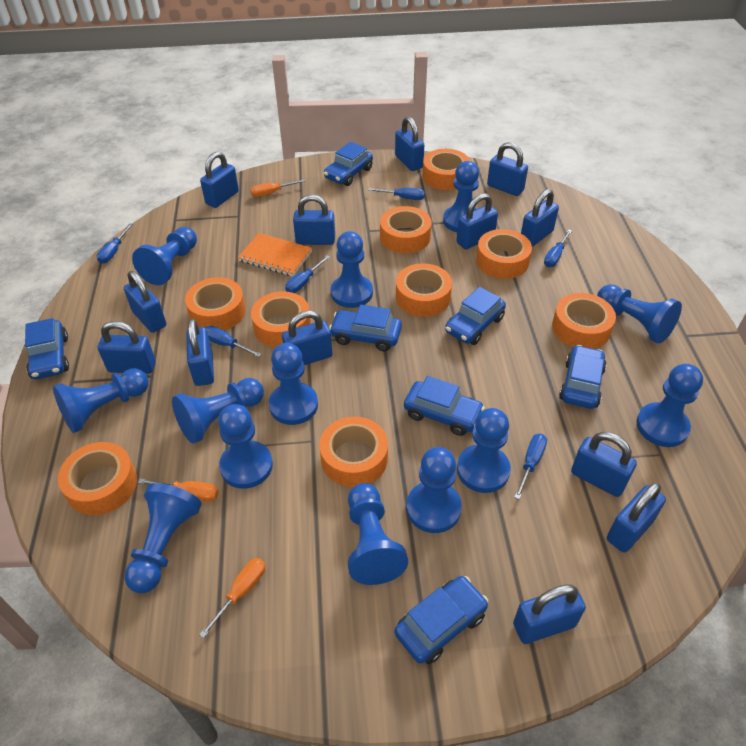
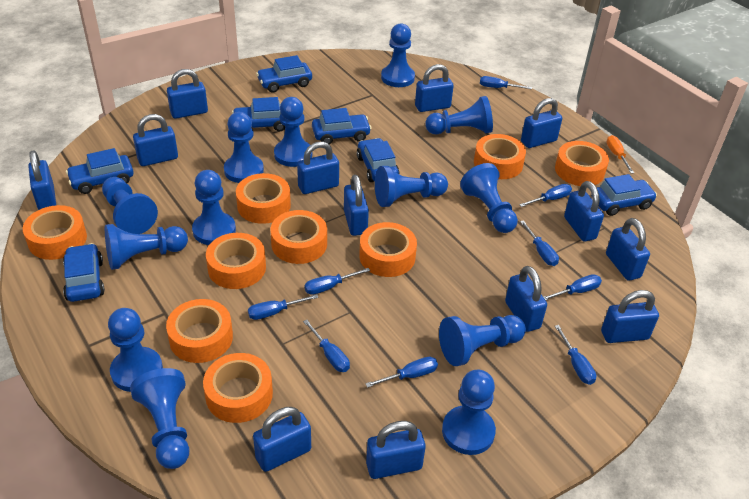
blue screwdriver: [97,223,133,264] [205,326,262,357] [285,256,330,293] [368,188,425,200] [514,434,547,499] [544,230,572,267] = 6 -> [248,294,318,320] [303,320,350,372] [305,268,370,295] [365,357,438,388] [480,76,532,89] [519,184,572,207] [520,220,559,266] [544,274,602,300] [555,325,596,385] = 9
orange notebook: [238,233,312,277] = 1 -> none = 0
orange screwdriver: [138,478,219,502] [199,558,265,638] [250,179,306,197] = 3 -> [606,135,634,173] = 1

